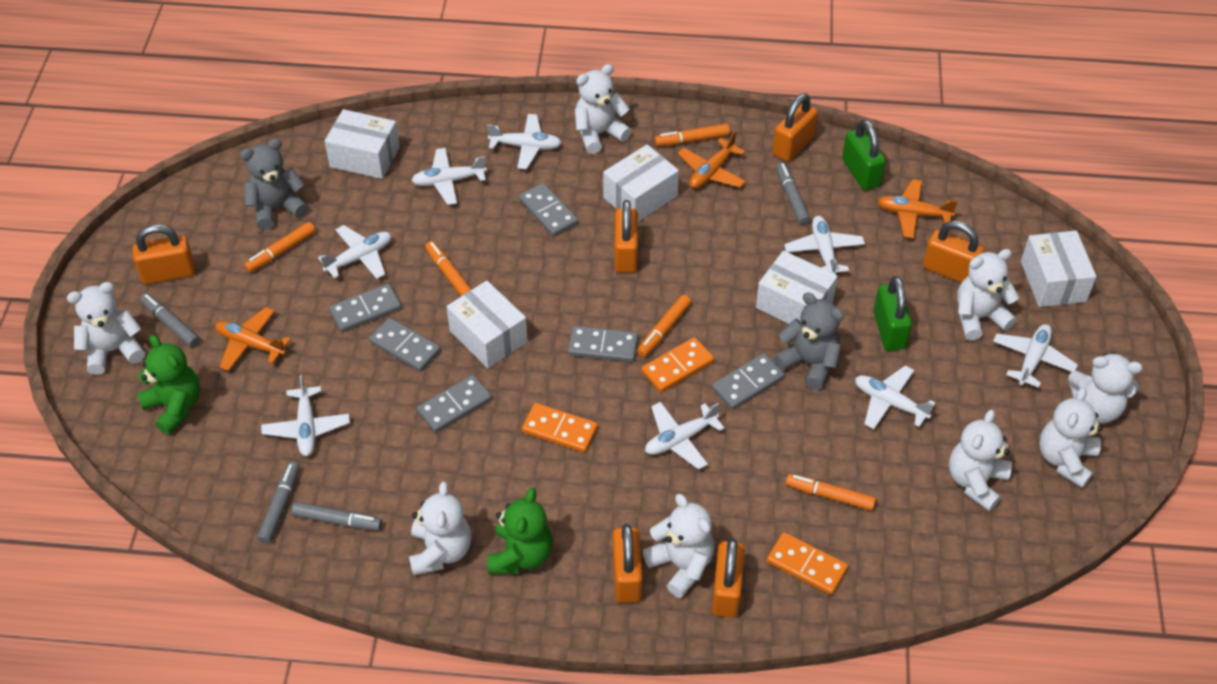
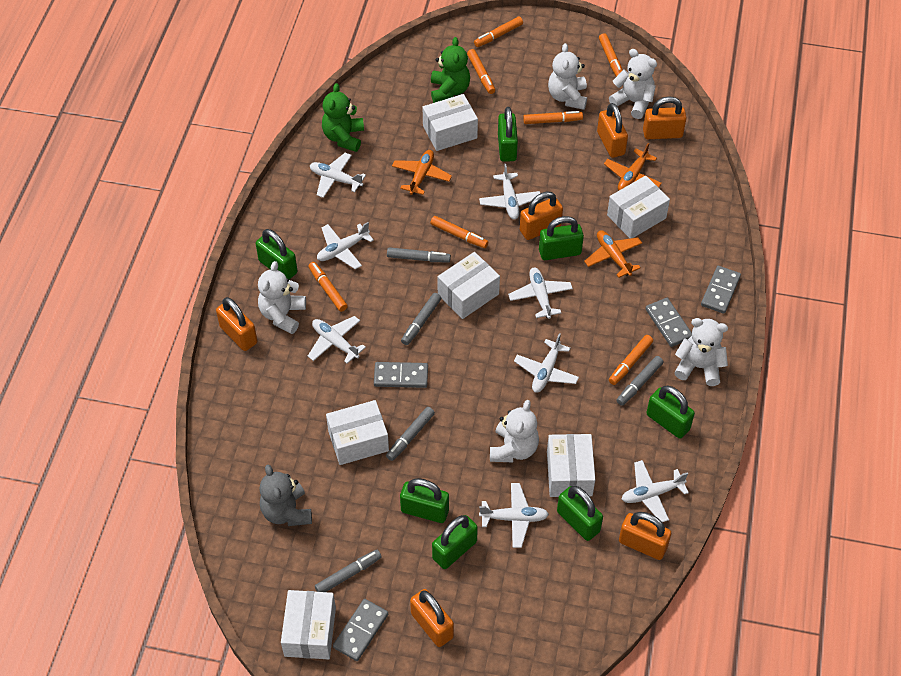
green padlock: [842,119,886,190] [873,276,912,351] = 2 -> [256,229,297,280] [400,478,449,523] [432,515,478,569] [498,107,518,162] [539,216,584,260] [557,486,603,541] [646,386,695,439] = 7
grey domino: [329,284,402,332] [369,318,441,372] [417,375,492,433] [519,183,578,237] [568,326,638,362] [712,353,785,410] = 6 -> [333,599,388,661] [374,362,428,388] [645,298,692,347] [701,266,741,314] = 4
grey marker: [140,293,200,347] [257,462,300,544] [291,502,382,531] [776,162,810,225] = 4 -> [315,550,382,592] [386,407,435,461] [387,247,451,262] [401,293,441,345] [616,356,664,406] = 5
grey teddy bear: [240,139,308,230] [774,292,844,390] = 2 -> [260,465,312,526] = 1
orange domino: [522,403,598,453] [642,337,714,392] [767,532,848,595] = 3 -> none = 0
orange marker: [244,222,316,272] [425,241,472,296] [637,295,691,357] [655,124,730,146] [785,474,876,511] = 5 -> [308,262,348,312] [430,216,488,248] [467,49,495,94] [474,17,523,47] [523,111,583,124] [599,33,623,77] [609,335,653,385] = 7
white box: [325,109,400,179] [447,281,528,368] [603,144,679,222] [756,250,838,324] [1021,231,1096,307] = 5 -> [281,590,336,659] [326,400,389,465] [423,94,478,151] [437,252,500,319] [547,434,595,497] [607,176,670,238] = 6
white teddy bear: [67,282,145,375] [409,481,471,576] [575,64,632,154] [643,494,714,598] [949,409,1012,511] [957,249,1019,340] [1039,387,1103,488] [1068,352,1142,423] = 8 -> [258,261,306,334] [490,400,539,462] [548,43,587,110] [609,49,657,119] [674,318,728,386] = 5

